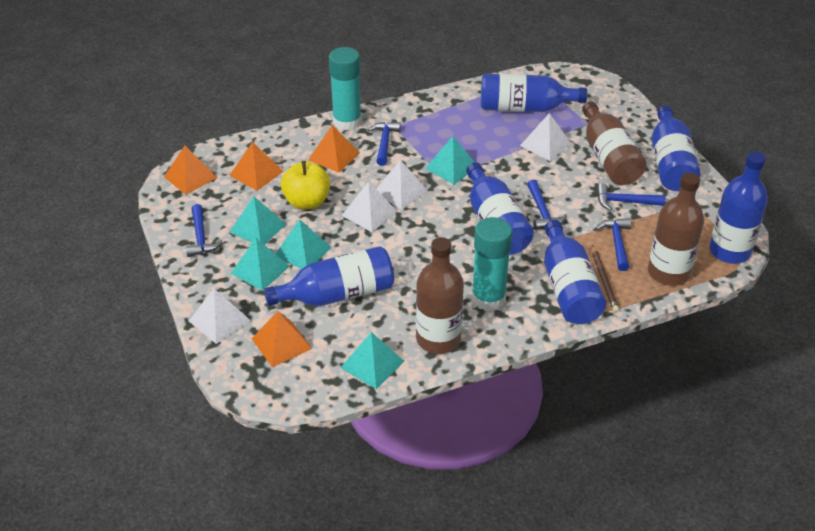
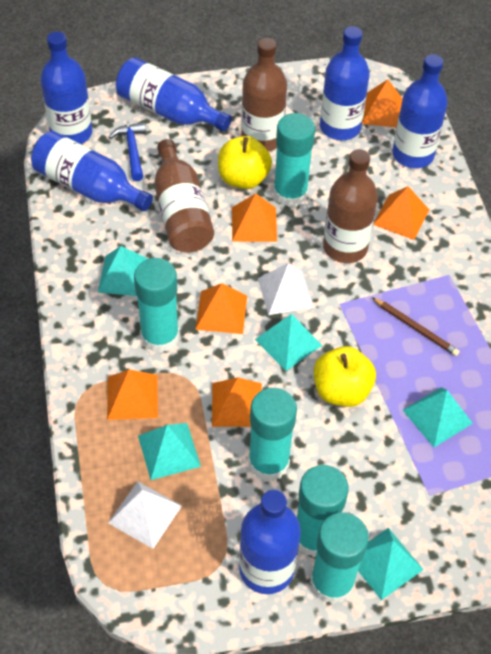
blue hammer: [186,204,223,257] [367,122,400,166] [527,180,567,230] [595,218,631,271] [597,183,665,211] = 5 -> [109,122,146,181] = 1
orange pyramid: [164,146,217,195] [229,142,283,191] [251,311,312,367] [308,125,360,173] = 4 -> [107,370,158,420] [195,283,247,334] [212,377,262,427] [232,193,277,242] [362,79,403,127] [373,186,429,240] = 6
turquoise glue stick: [329,47,362,131] [472,217,513,311] = 2 -> [134,258,179,353] [249,388,297,481] [273,113,315,207] [297,465,349,557] [310,512,369,604] = 5
white pyramid: [189,289,251,344] [342,181,398,232] [376,160,428,210] [520,113,572,161] = 4 -> [108,481,182,549] [258,263,314,315] = 2
yellow apple: [281,161,330,209] = 1 -> [218,136,272,189] [314,346,376,407] = 2

